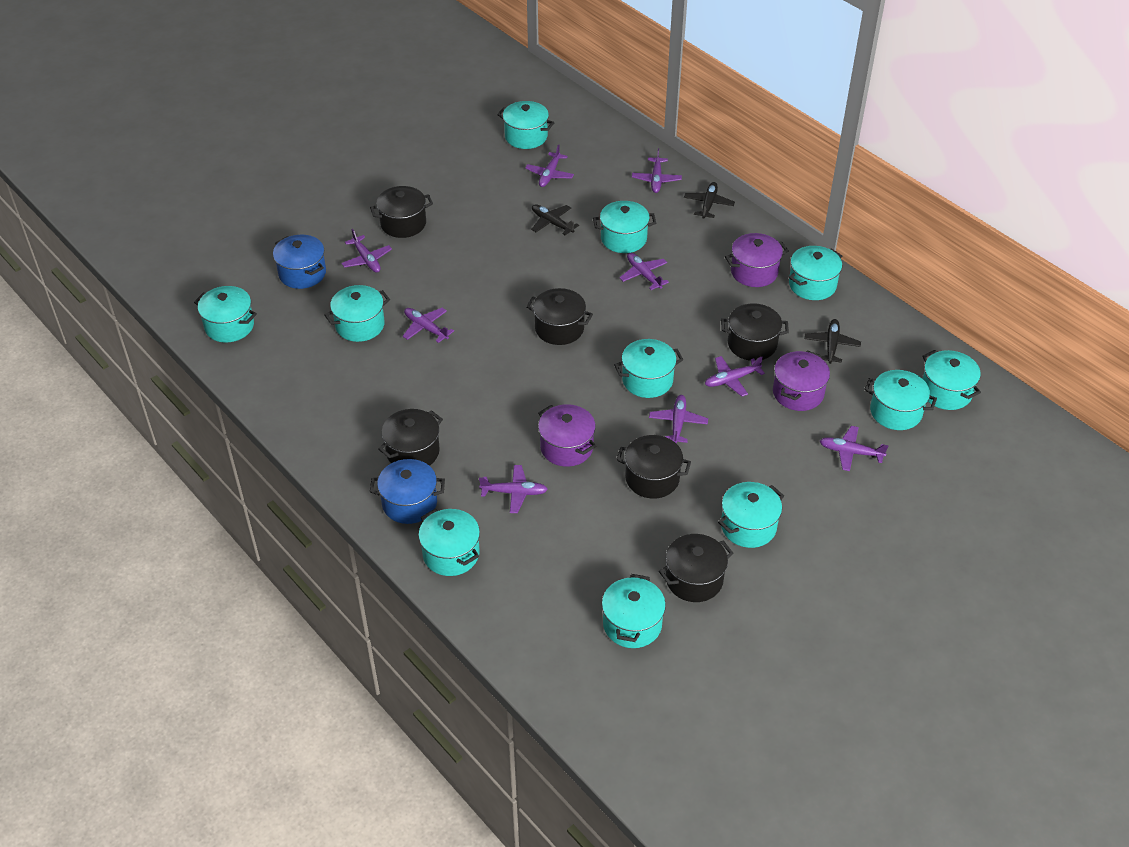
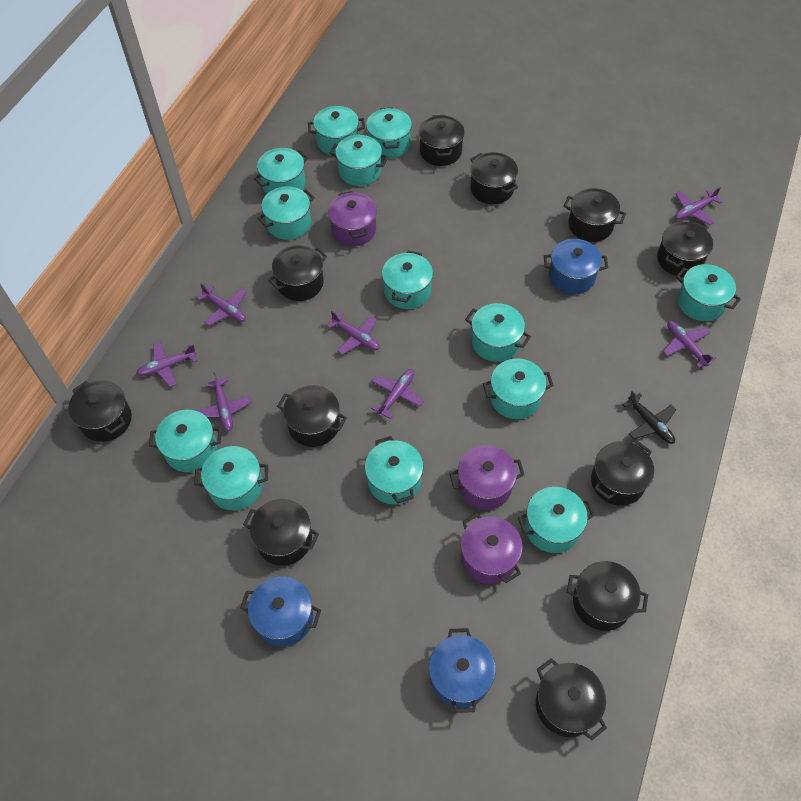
black plane: [531,204,579,235] [684,182,735,219] [804,319,861,364] = 3 -> [622,390,676,444] = 1
black pot: [370,186,433,238] [378,409,443,466] [526,288,593,345] [616,435,691,499] [659,534,733,602] [721,303,789,361] = 6 -> [68,380,132,442] [243,499,319,566] [268,245,327,301] [277,385,347,447] [419,115,465,166] [470,152,518,204] [536,658,607,740] [564,188,626,242] [567,561,648,631] [591,441,654,506] [657,222,713,277] = 11
blue pot: [273,235,326,289] [370,459,445,524] = 2 -> [240,576,321,647] [429,628,495,713] [544,239,608,295] = 3
purple plane: [341,229,392,272] [403,308,454,343] [479,465,548,513] [525,144,574,187] [619,253,669,290] [632,149,682,193] [649,395,708,444] [705,356,765,396] [820,426,889,471] = 9 -> [136,342,197,387] [196,372,252,431] [197,283,246,326] [327,311,380,355] [371,369,424,419] [663,321,716,368] [675,187,722,225] = 7
turquoise pot: [194,286,257,342] [324,285,390,342] [418,509,480,576] [497,101,554,149] [593,201,656,253] [602,574,666,648] [614,339,684,398] [718,482,784,548] [789,246,842,300] [864,370,937,430] [922,350,981,410] = 11 -> [149,410,222,472] [194,446,268,510] [254,148,308,194] [257,186,315,240] [308,106,365,156] [330,135,388,186] [365,436,424,505] [366,107,412,158] [382,251,433,309] [465,303,531,362] [483,358,554,419] [518,487,595,553] [676,264,741,321] = 13

